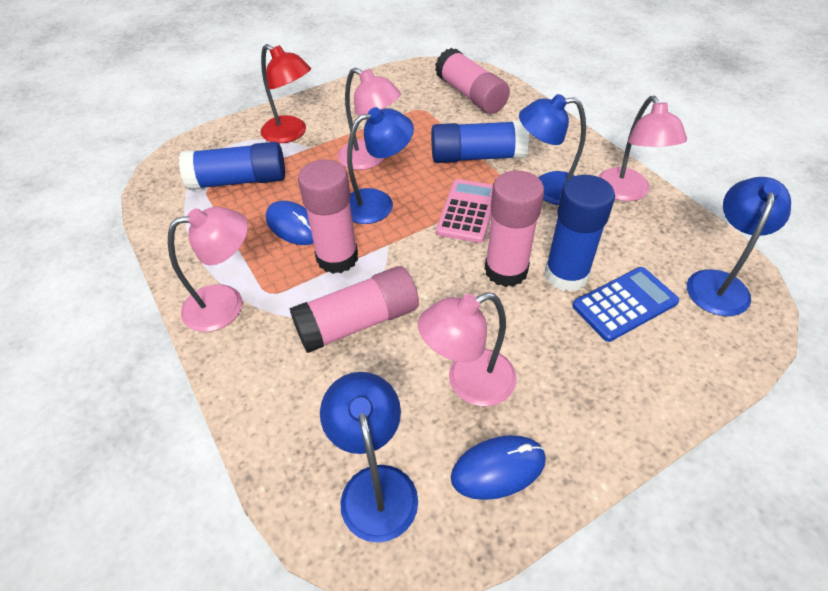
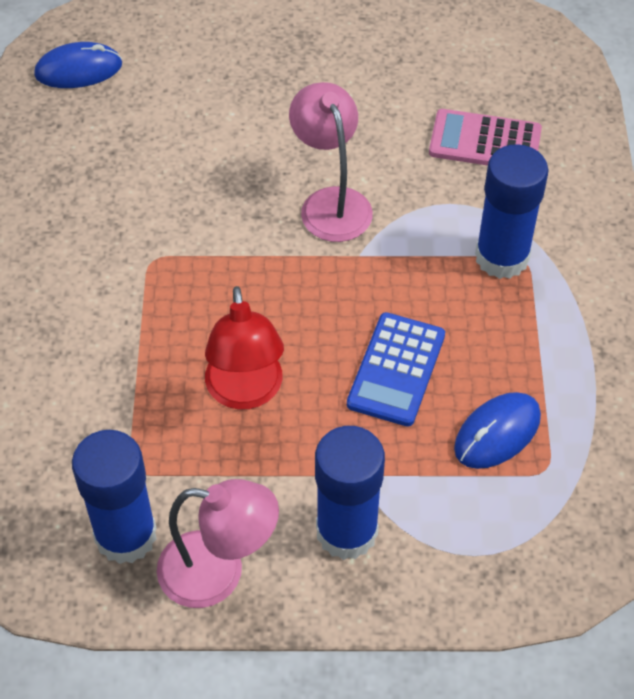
blue lamp: [320,372,418,543] [347,107,414,224] [519,94,586,205] [687,177,791,316] = 4 -> none = 0
pink glue stick: [289,266,419,353] [298,159,358,274] [435,48,510,114] [485,170,544,287] = 4 -> none = 0
pink lamp: [168,207,248,332] [338,68,401,170] [418,292,517,406] [598,96,687,201] = 4 -> [157,479,279,608] [289,82,373,242] = 2

